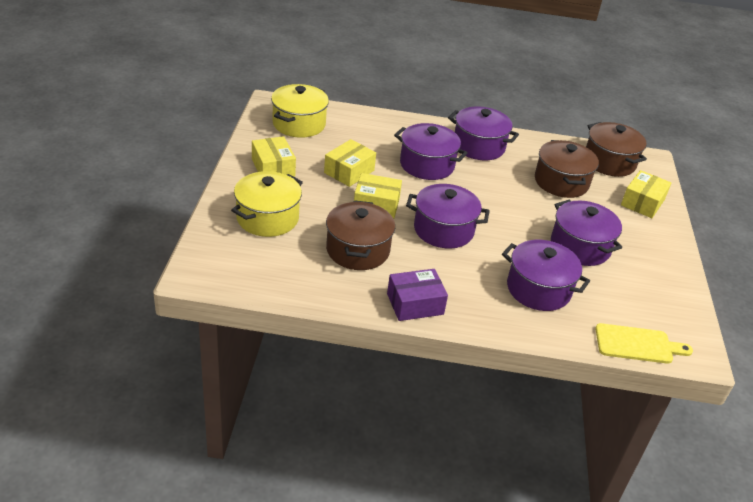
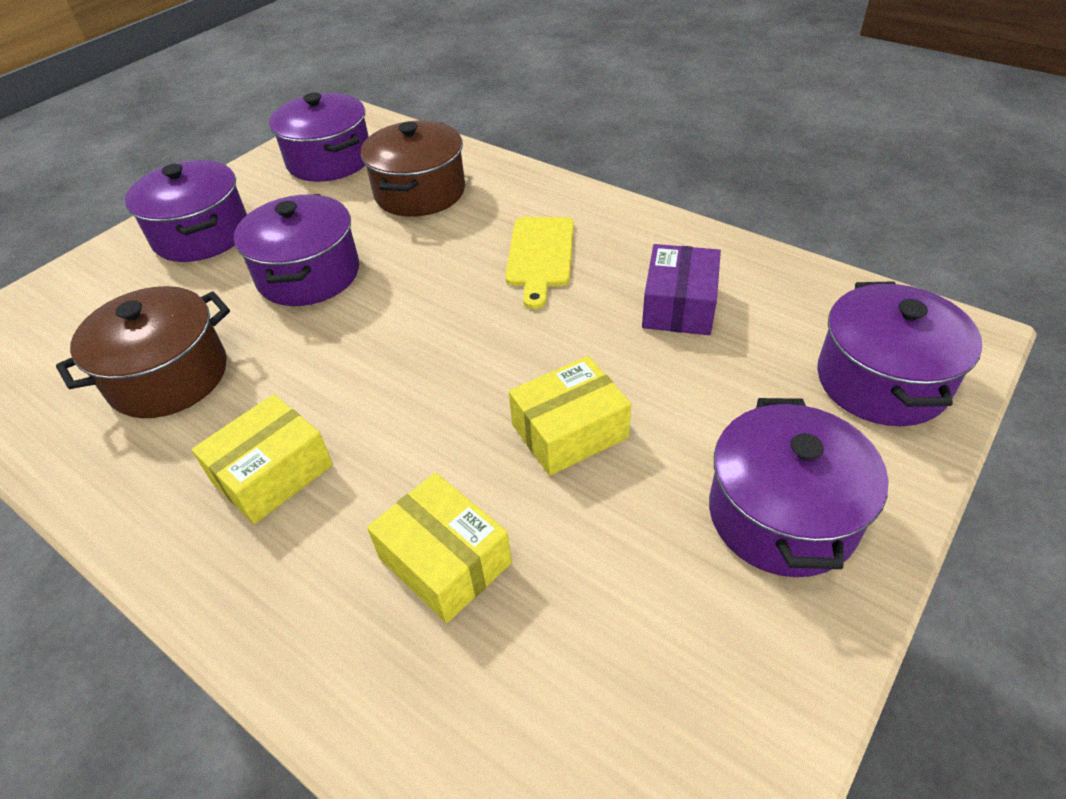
brown pot: [326,200,395,270] [535,140,599,198] [586,122,647,177] = 3 -> [56,286,230,418] [361,121,465,217] = 2
yellow box: [252,136,296,177] [324,139,376,187] [354,173,402,219] [621,170,671,218] = 4 -> [191,394,333,524] [367,473,512,623] [509,356,631,476] = 3
yellow pot: [231,171,303,237] [271,84,329,138] = 2 -> none = 0

